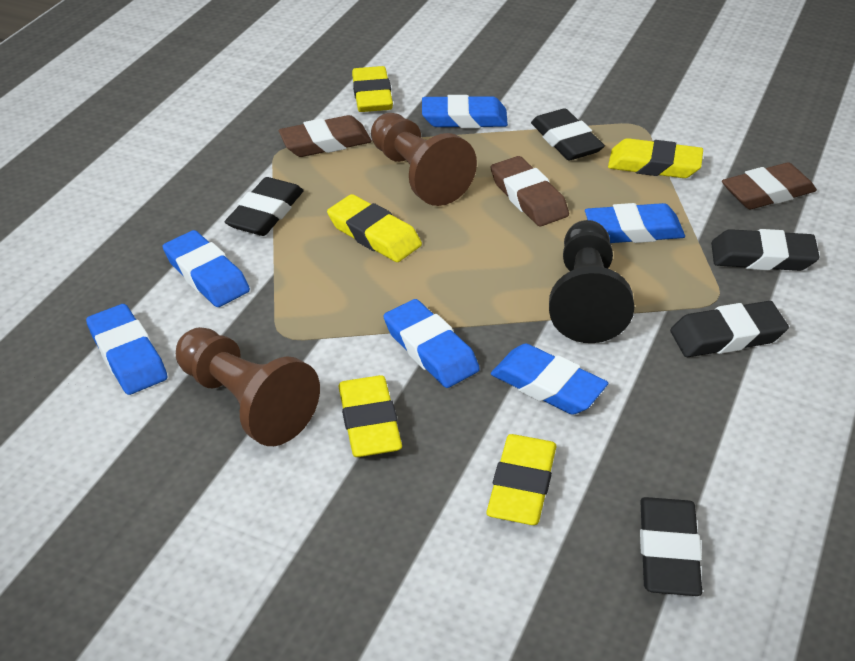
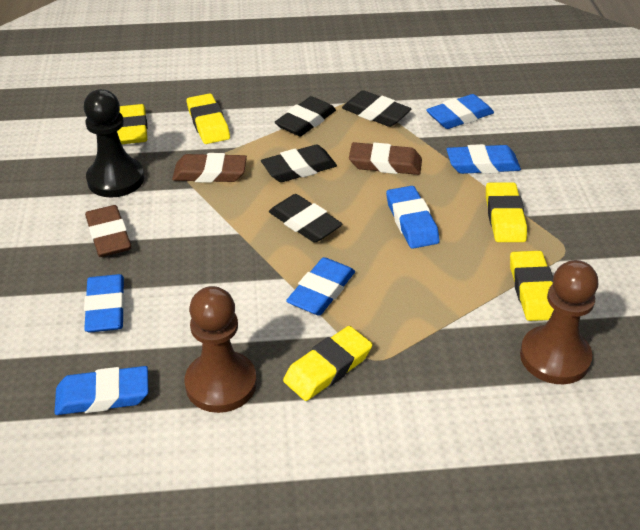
black eraser: [225,177,304,236] [531,108,605,160] [640,497,702,596] [670,301,789,357] [711,229,820,271] = 5 -> [261,145,337,182] [269,194,343,243] [275,96,336,136] [342,90,411,127] = 4

